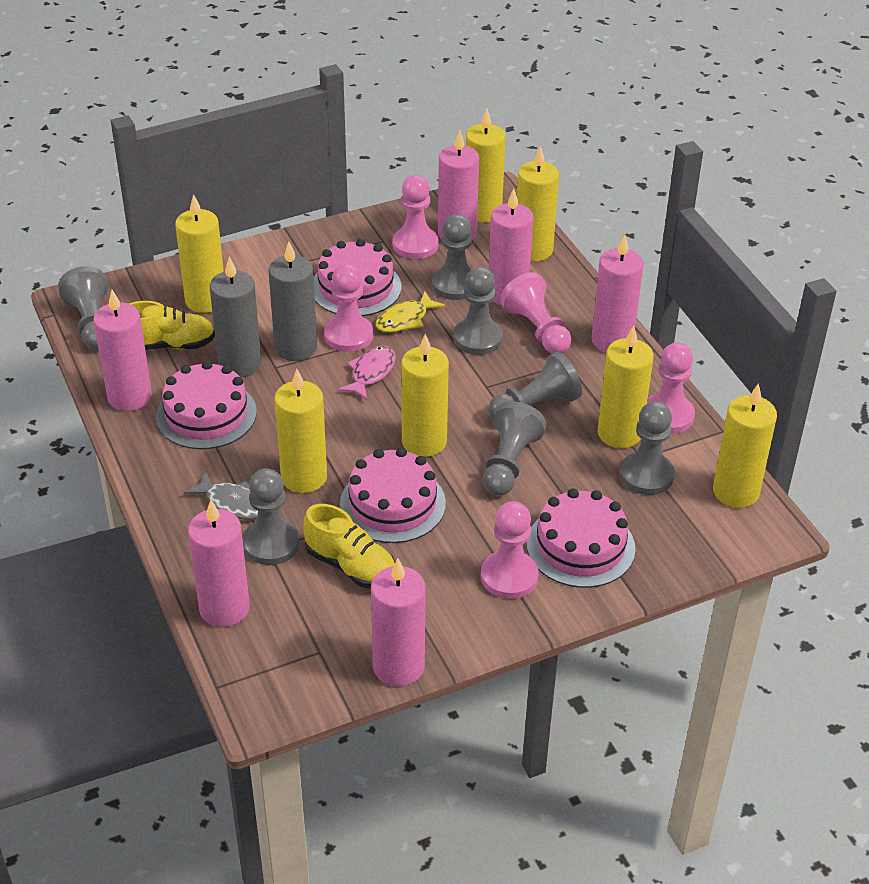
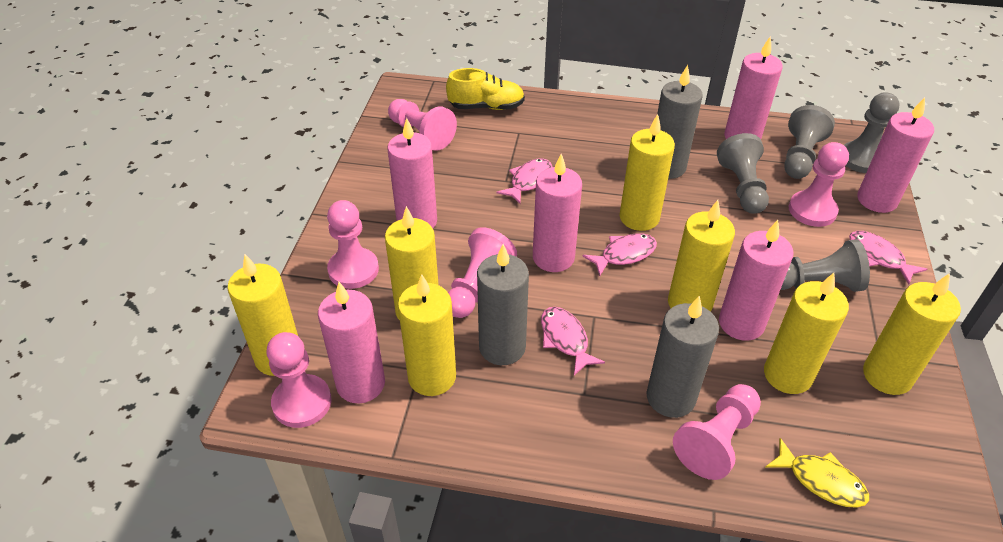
grey candle: [210,257,261,377] [268,242,317,361] = 2 -> [477,244,529,365] [646,296,719,418] [657,65,703,179] = 3
grey fish: [184,472,258,520] = 1 -> none = 0
grey pawn: [58,266,108,350] [243,468,300,565] [432,214,472,300] [454,267,503,355] [483,401,546,496] [489,352,582,420] [620,401,675,495] = 7 -> [717,133,769,214] [780,239,870,292] [784,105,835,179] [844,92,900,173] = 4
pink cake: [156,361,257,449] [314,239,402,316] [340,448,446,543] [527,488,636,588] = 4 -> none = 0
pink fish: [338,346,396,400] = 1 -> [496,158,552,205] [541,307,605,375] [582,233,657,276] [849,231,927,285] = 4
pink pawn: [324,264,373,352] [393,175,439,259] [481,501,539,599] [500,272,572,354] [647,342,695,434] = 5 -> [267,332,331,428] [327,200,379,289] [388,99,457,151] [448,227,517,318] [673,384,761,480] [789,142,849,227] = 6
yellow shoe: [128,301,215,350] [303,504,395,588] = 2 -> [446,68,525,110] = 1

